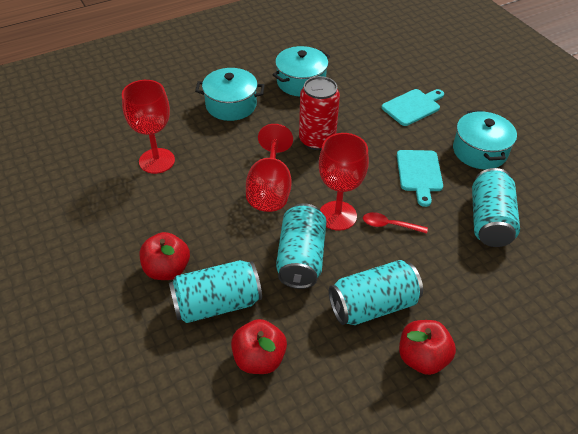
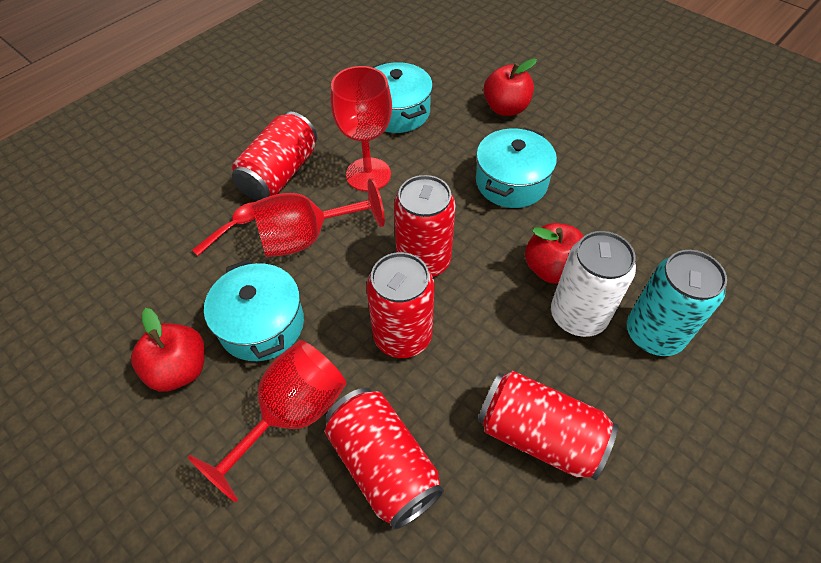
red can: [299,76,340,150] = 1 -> [232,111,317,201] [325,388,444,530] [366,252,434,358] [394,175,456,277] [478,371,618,480] = 5
turquoise can: [169,260,262,323] [276,203,326,289] [329,260,423,325] [472,168,520,247] = 4 -> [627,250,727,356] = 1
turquoise cutting board: [382,89,444,126] [397,150,443,207] = 2 -> none = 0
white can: none = 0 -> [551,231,636,337] = 1

